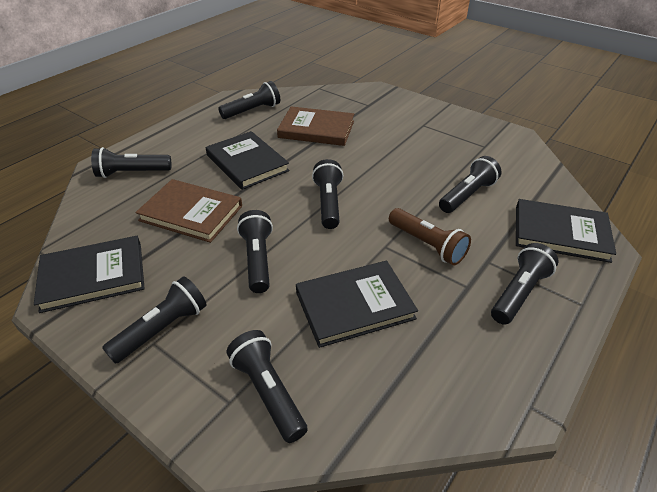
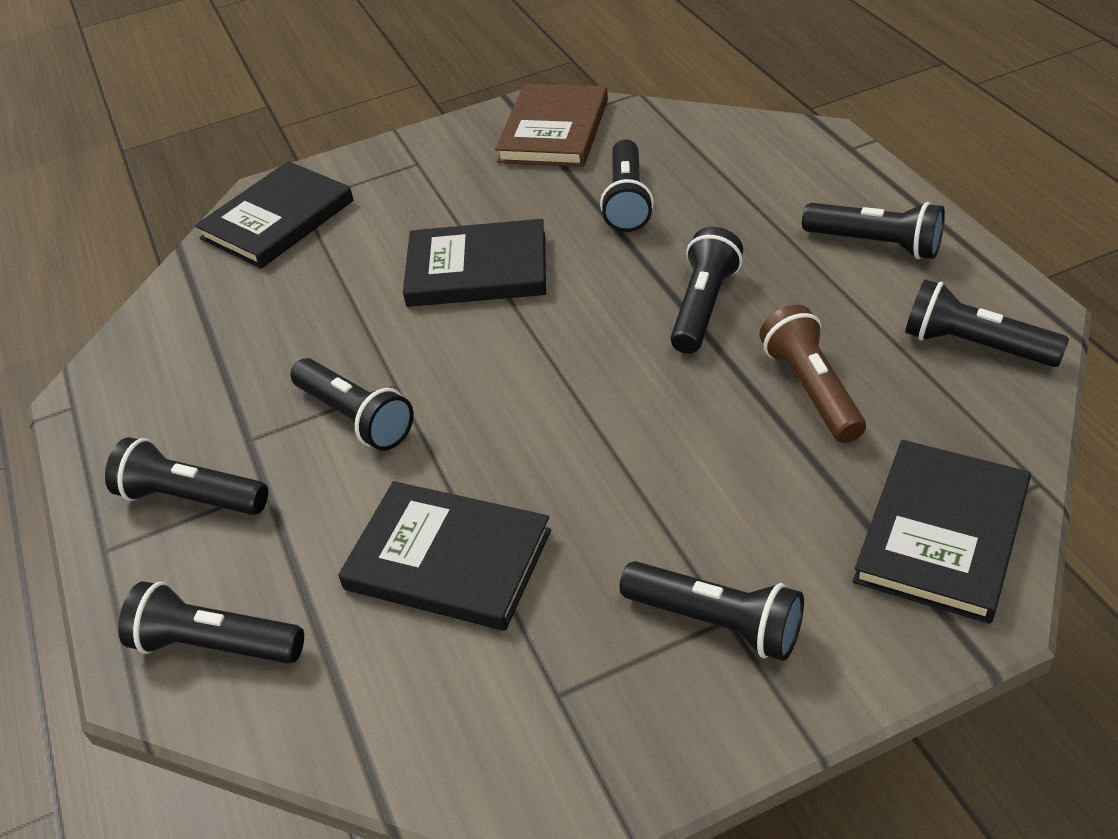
brown book: [136,179,242,243] [277,106,354,146] = 2 -> [495,84,608,167] = 1

